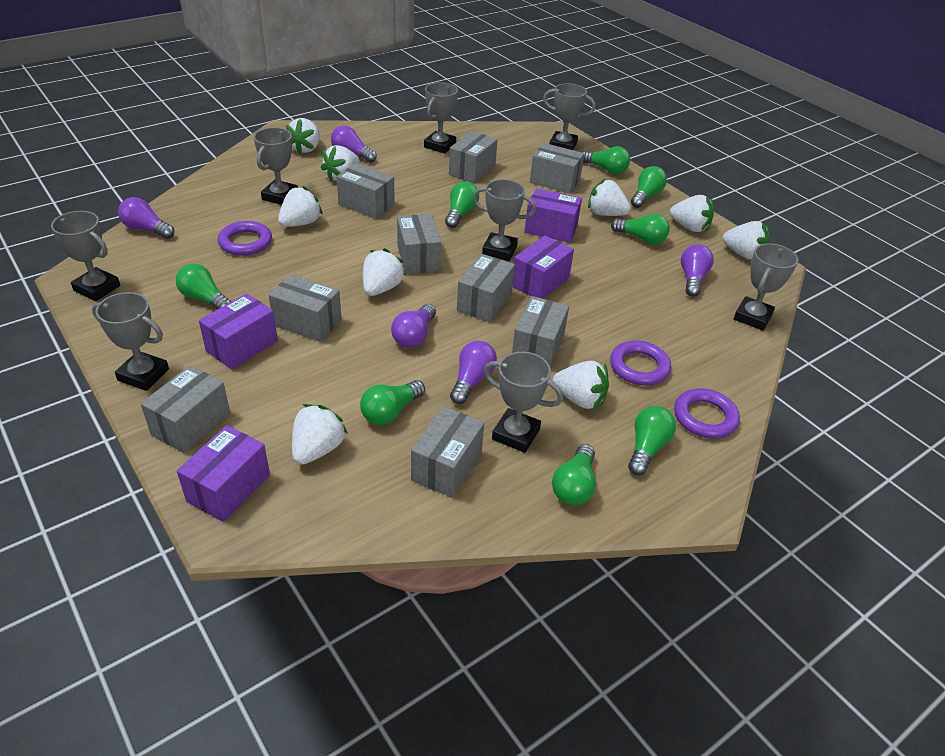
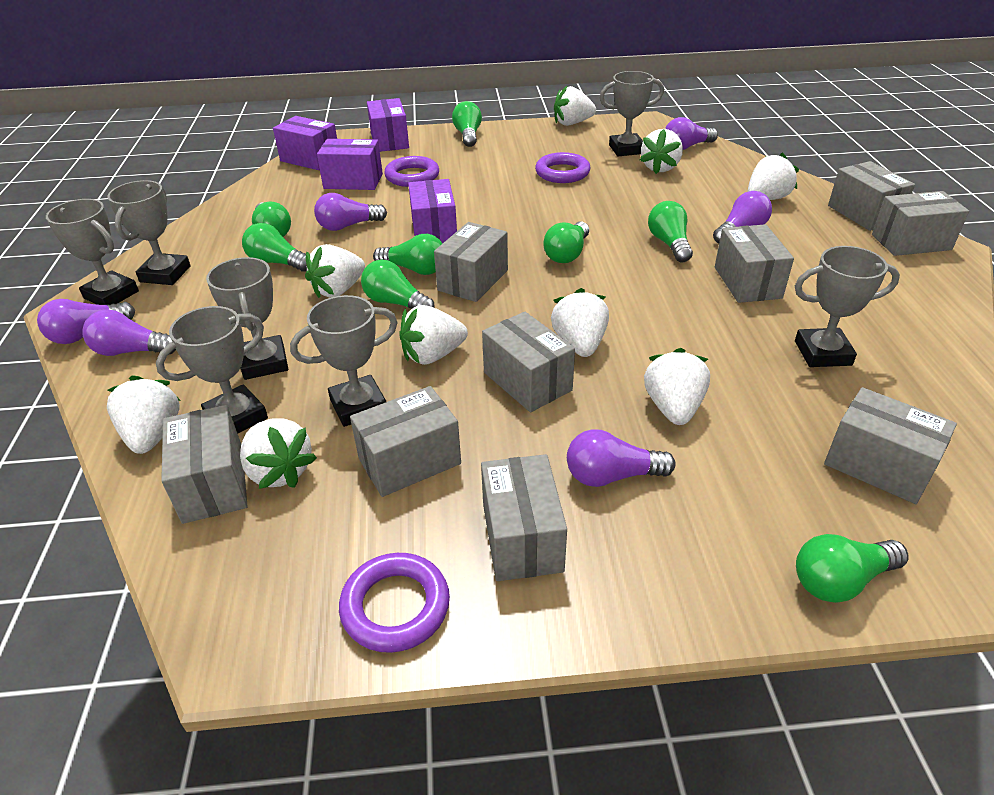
grey trophy: [51,211,120,301] [92,292,169,391] [254,127,298,205] [424,82,458,154] [472,179,536,261] [483,352,563,453] [543,83,596,150] [734,243,798,331] = 8 -> [46,199,139,305] [107,180,191,285] [156,306,268,434] [206,257,288,380] [290,295,398,427] [600,71,664,156] [795,246,900,367] = 7
purple light bulb: [118,197,174,239] [331,125,377,163] [391,304,436,348] [450,341,497,404] [681,244,714,297] = 5 -> [37,299,135,344] [82,310,176,356] [314,193,387,231] [567,429,675,487] [665,117,718,150] [713,191,772,244] = 6

